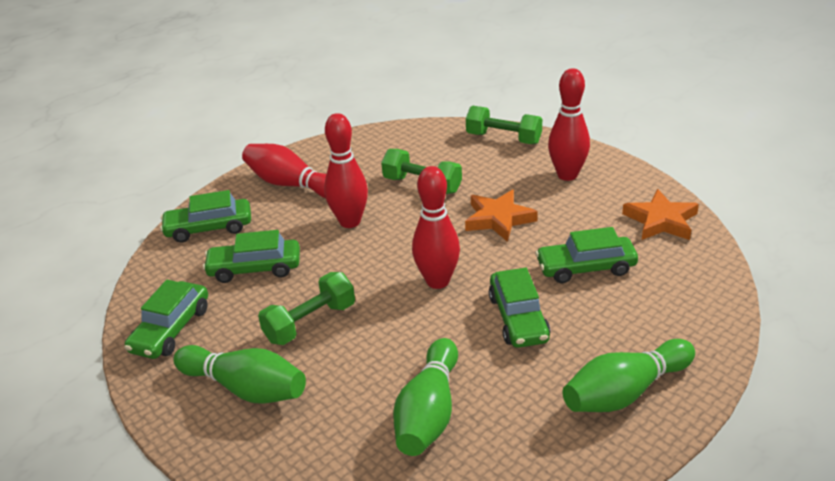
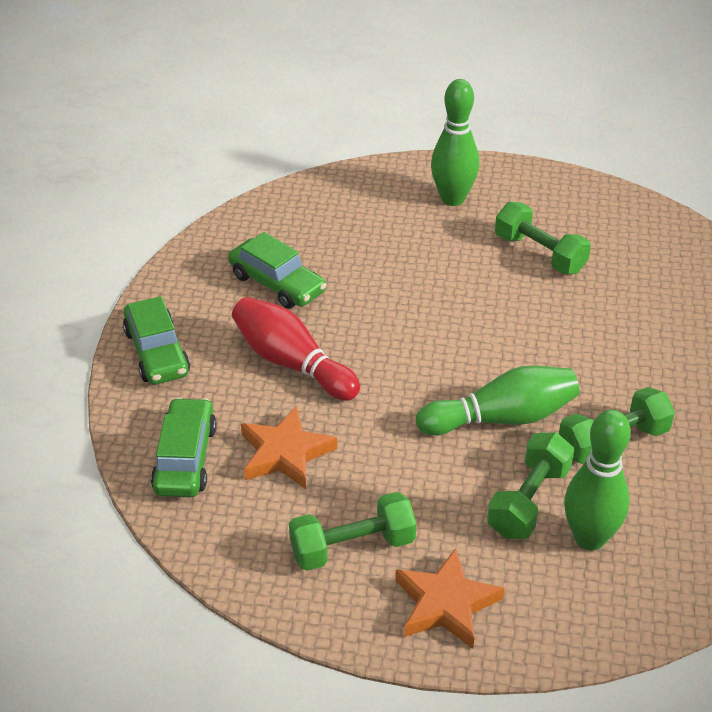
green car: [124,280,208,359] [160,190,251,243] [203,230,300,283] [489,268,550,348] [535,227,638,283] = 5 -> [123,296,190,385] [151,397,217,497] [228,232,327,309] = 3
green dumbbell: [258,272,355,345] [381,149,462,194] [466,106,542,144] = 3 -> [289,492,417,571] [487,432,574,539] [495,202,591,274] [559,387,675,464] = 4
red bowling pin: [242,144,326,198] [324,113,368,228] [412,166,460,289] [548,68,590,181] = 4 -> [232,297,360,401] = 1

